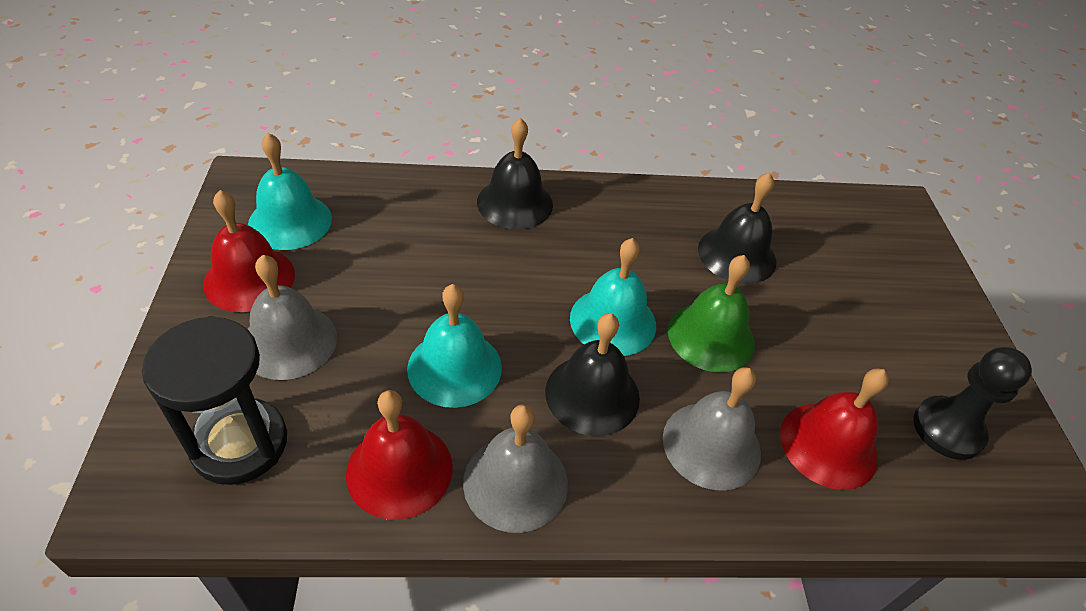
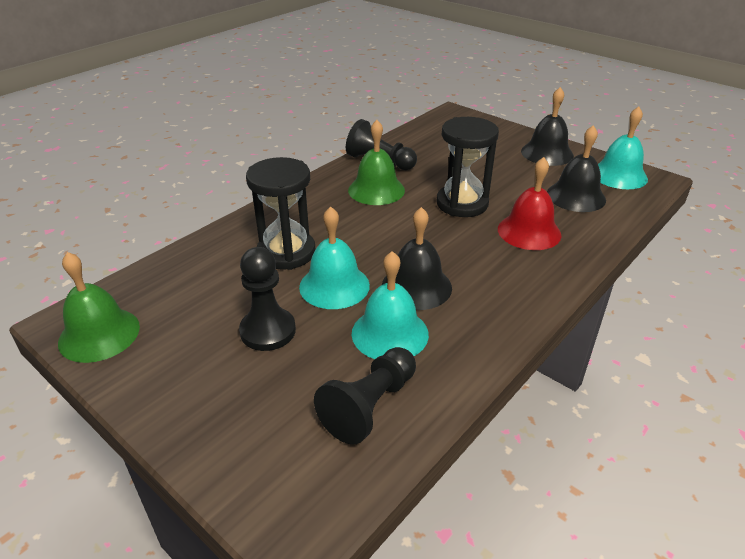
black hourglass: [142,316,287,485] = 1 -> [246,157,316,270] [436,117,499,217] = 2
black pawn: [913,347,1032,460] = 1 -> [239,247,296,351] [314,347,416,445] [346,119,417,170] = 3
green bell: [668,255,755,372] = 1 -> [58,252,140,363] [348,120,405,205] = 2
grey bell: [248,255,337,380] [463,405,568,533] [663,367,761,491] = 3 -> none = 0
red bell: [203,190,295,312] [346,390,453,520] [780,368,889,490] = 3 -> [498,157,561,250] = 1

